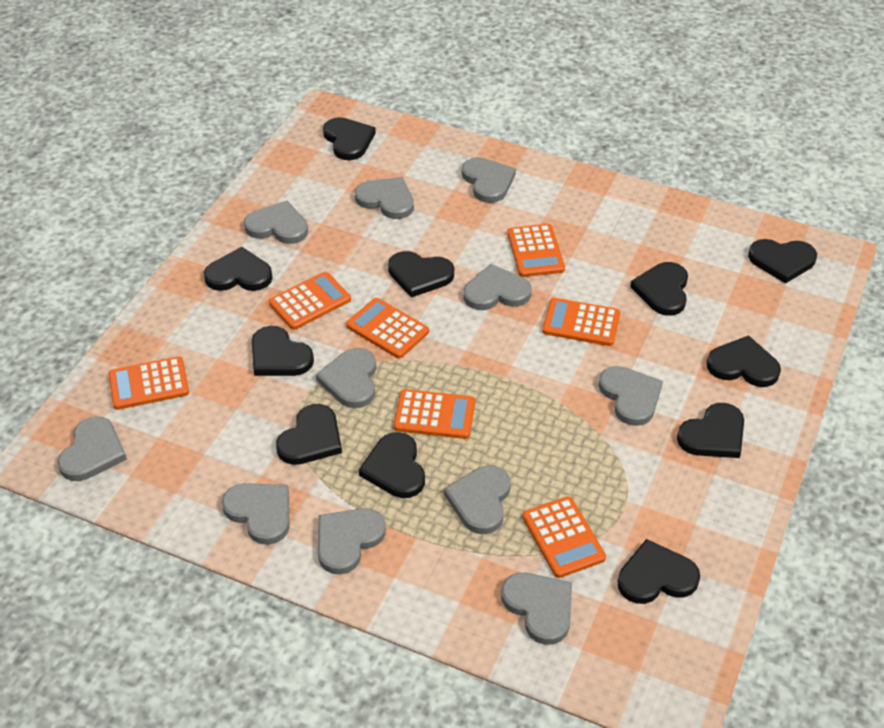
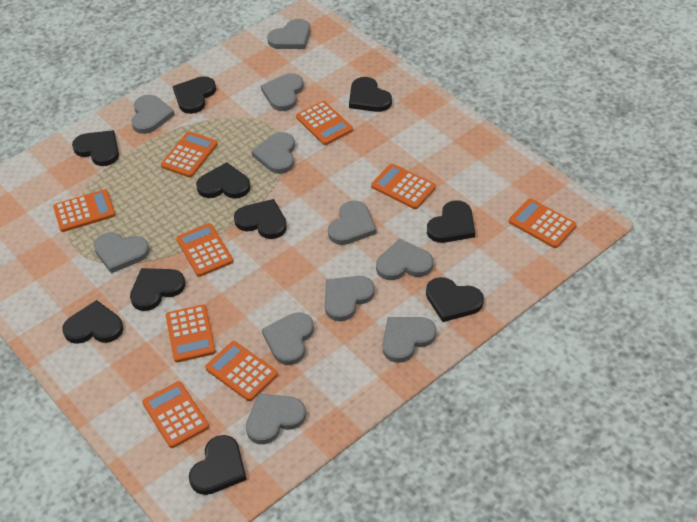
black heart: [204,247,273,291] [252,326,314,376] [276,404,342,465] [323,117,376,160] [359,432,425,498] [388,251,454,298] [618,539,700,604] [630,262,688,316] [677,403,744,458] [707,335,781,387] [748,239,817,284] = 11 -> [62,300,123,344] [72,130,119,166] [130,268,185,311] [173,76,216,114] [189,435,247,495] [196,162,251,199] [234,199,287,239] [349,77,392,112] [426,277,484,322] [427,200,475,243] = 10
orange calculator: [108,356,189,410] [269,272,351,330] [346,298,429,359] [394,389,475,439] [507,224,565,277] [522,496,606,578] [542,298,620,346] = 7 -> [53,189,115,232] [142,381,209,448] [161,131,218,178] [166,305,216,362] [176,223,233,277] [205,341,278,401] [296,101,353,145] [371,164,436,209] [509,199,577,248] = 9

